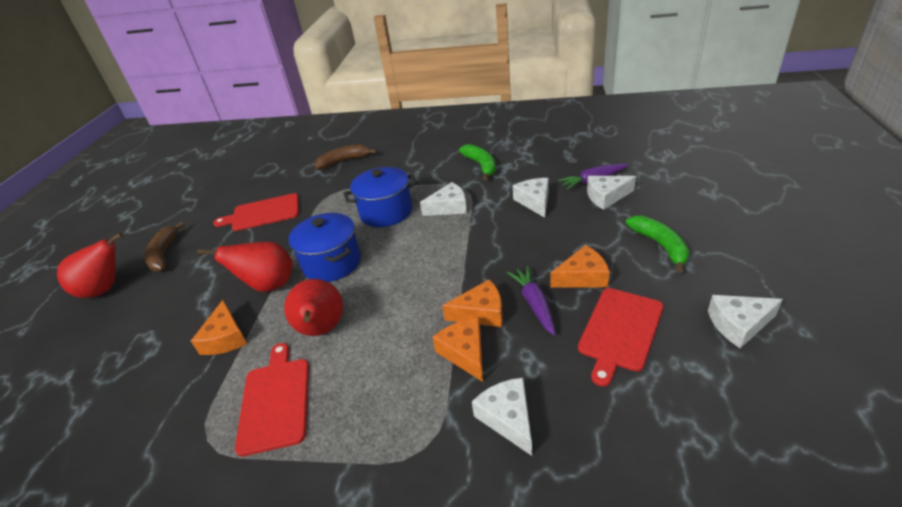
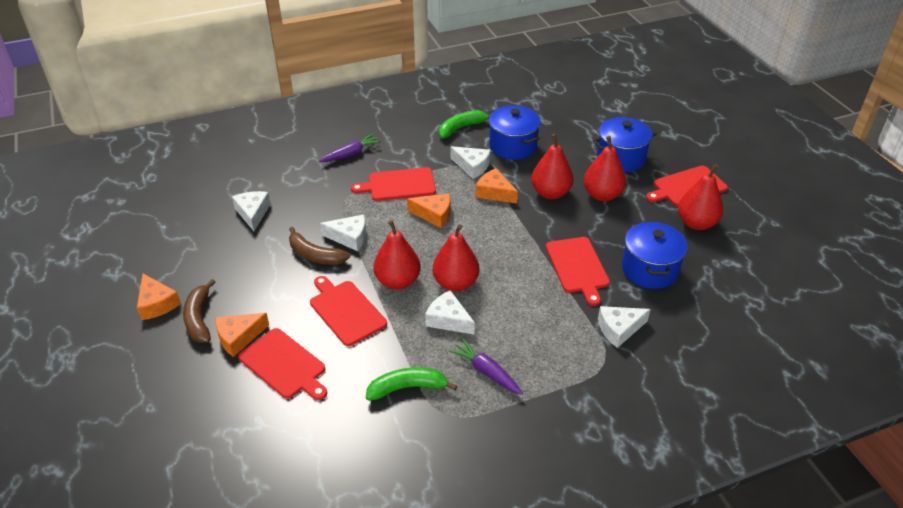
blue pot: [288,213,361,282] [343,167,418,227] = 2 -> [489,105,541,160] [592,117,657,173] [622,221,688,289] = 3
red cutting board: [213,193,299,231] [235,343,309,457] [578,288,664,387] = 3 -> [238,328,327,400] [310,276,387,346] [351,167,436,201] [546,237,610,306] [646,165,728,206] = 5
red pear: [57,233,123,298] [197,242,293,292] [284,279,343,336] = 3 -> [374,220,421,290] [433,224,480,292] [531,134,573,199] [583,136,626,201] [678,164,723,230] = 5

